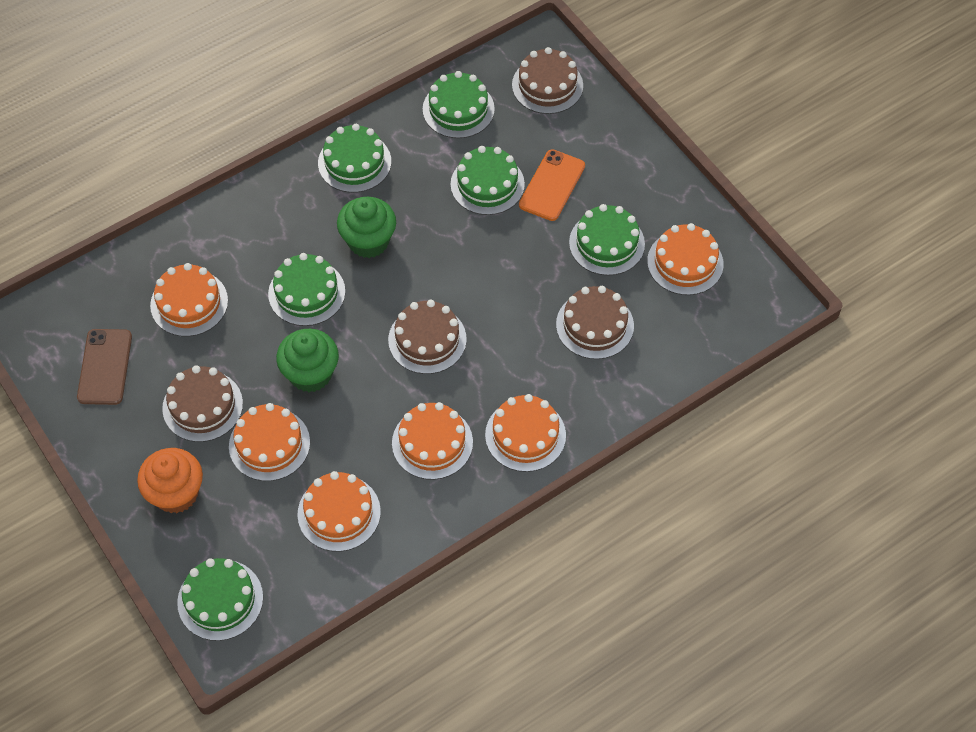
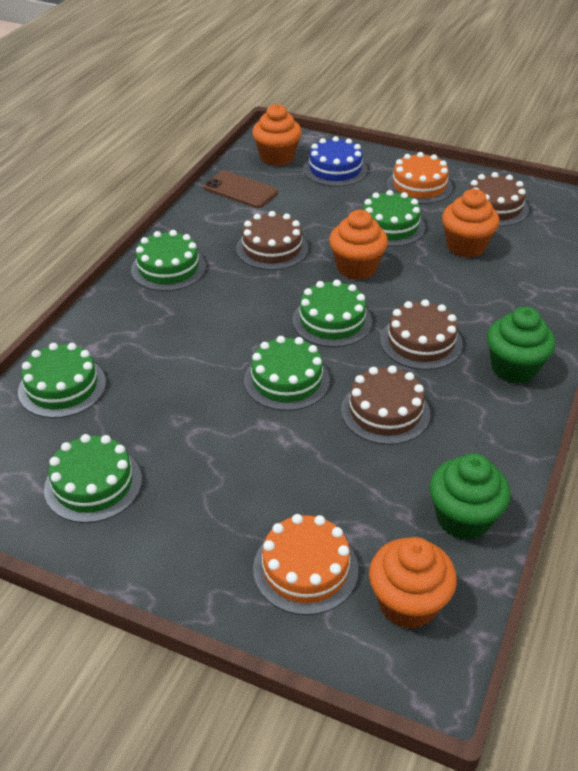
blue cake: none = 0 -> [303,136,368,187] = 1
orange cake: [150,263,228,337] [229,403,310,481] [297,471,381,552] [392,402,473,480] [485,394,566,472] [647,223,724,295] = 6 -> [253,514,358,615] [386,152,453,204] = 2
orange cupcake: [137,448,203,513] = 1 -> [252,104,302,166] [329,210,388,280] [369,537,457,629] [442,189,500,258] = 4
orange phone: [519,149,585,221] = 1 -> none = 0

